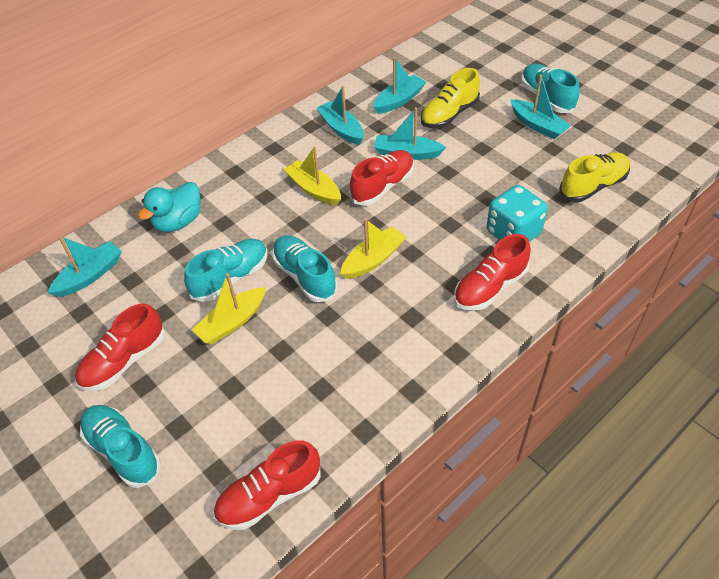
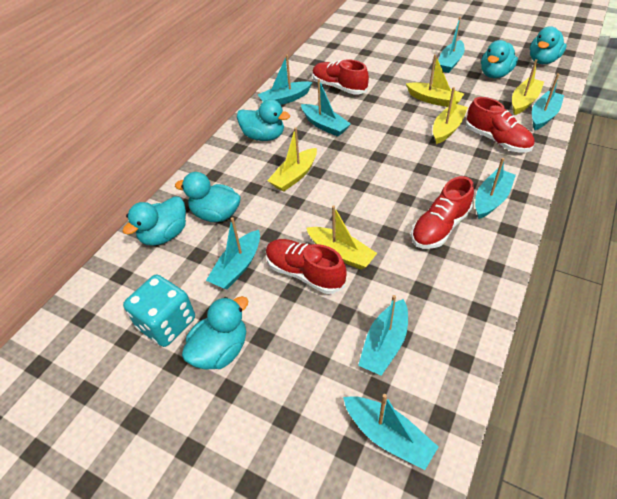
turquoise boat: [48,236,122,297] [317,86,364,145] [373,57,426,114] [374,107,446,160] [510,75,571,139] = 5 -> [206,217,260,289] [257,55,312,105] [301,79,351,137] [343,394,438,470] [358,295,408,376] [438,17,465,73] [475,158,516,219] [532,73,564,130] = 8
turquoise duck: [138,182,201,232] = 1 -> [123,196,186,246] [175,172,241,222] [182,296,248,370] [237,99,290,141] [481,40,518,78] [530,26,567,64] = 6
turquoise shoe: [80,405,161,488] [184,239,268,302] [272,235,337,302] [521,63,580,113] = 4 -> none = 0
yellow boat: [192,273,266,344] [284,147,341,205] [340,218,406,279] = 3 -> [267,127,317,192] [306,206,377,270] [406,54,464,107] [433,87,468,144] [512,59,544,115] = 5
yellow shoe: [421,68,480,128] [559,152,630,202] = 2 -> none = 0

